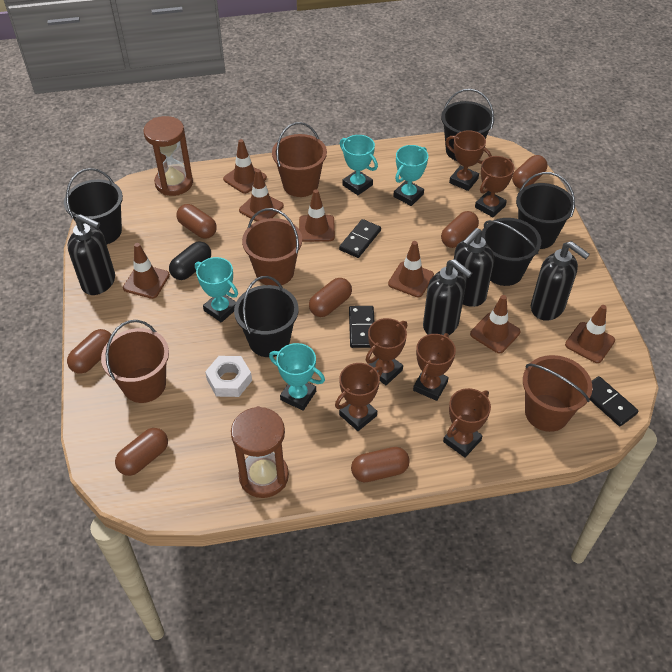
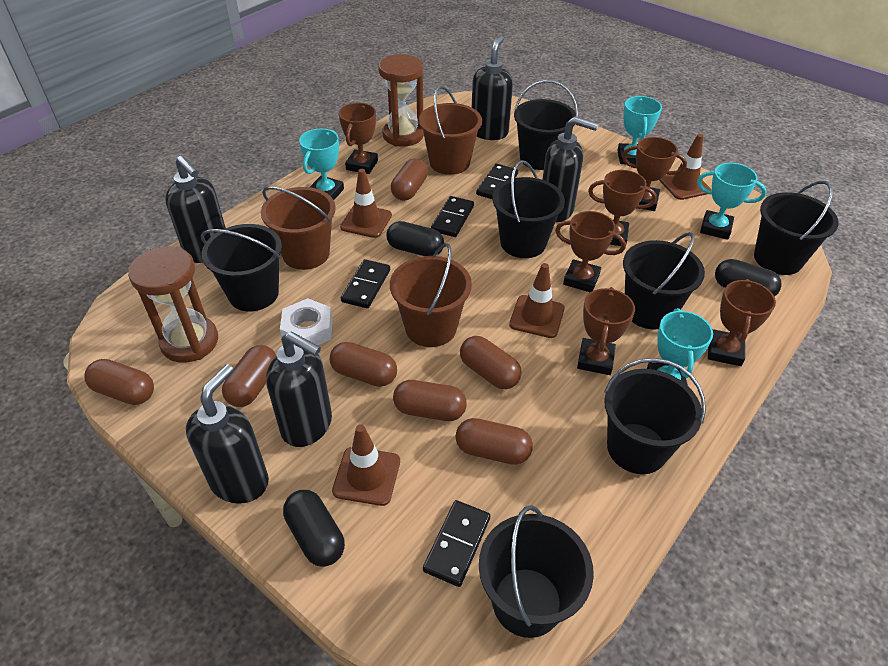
black bucket: [64,168,123,244] [234,276,298,357] [441,89,494,161] [481,218,541,286] [516,172,575,249] = 5 -> [201,224,282,312] [479,505,594,638] [492,160,565,258] [514,80,578,170] [604,358,706,474] [623,232,705,329] [754,181,839,275] = 7
black capsule: [169,241,211,280] = 1 -> [283,490,345,567] [386,221,444,256] [715,259,782,297] = 3
black domino: [339,219,381,258] [349,306,374,348] [589,376,639,426] = 3 -> [341,259,390,308] [423,500,490,587] [431,196,474,237] [476,164,518,199] = 4
black soap dispenser: [68,214,115,295] [423,259,472,335] [453,228,494,307] [531,241,590,321] = 4 -> [165,156,226,263] [186,364,269,504] [266,332,332,447] [472,36,513,140] [542,116,598,222] = 5
brown bucket: [101,320,169,403] [242,208,302,286] [272,122,327,197] [523,355,593,432] = 4 -> [261,186,336,270] [390,243,472,347] [419,86,482,175] = 3
brown traffic cone: [123,243,170,299] [223,139,267,194] [239,169,284,221] [299,189,335,242] [388,241,434,297] [470,295,520,353] [565,305,615,363] = 7 -> [332,424,400,506] [340,169,392,238] [509,263,565,338] [659,134,711,200] = 4

